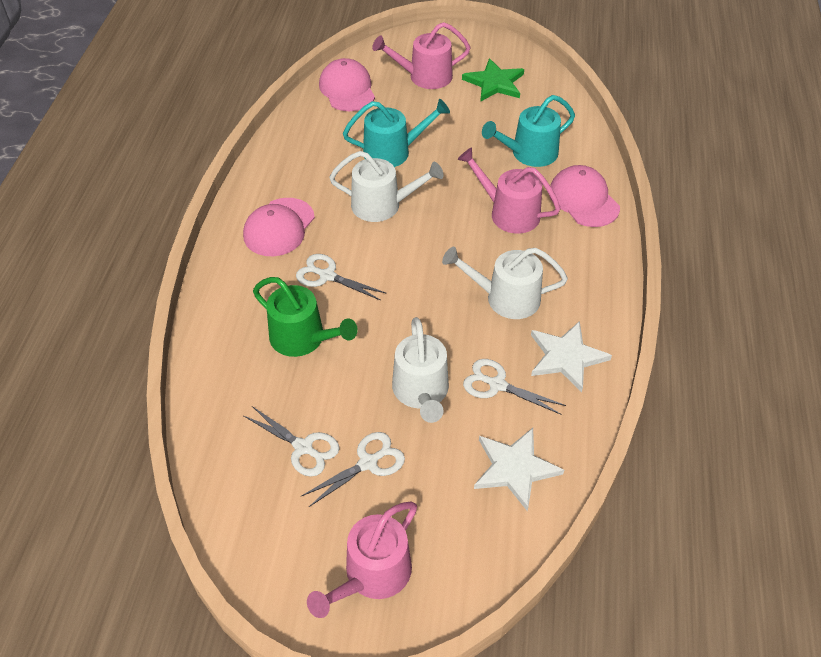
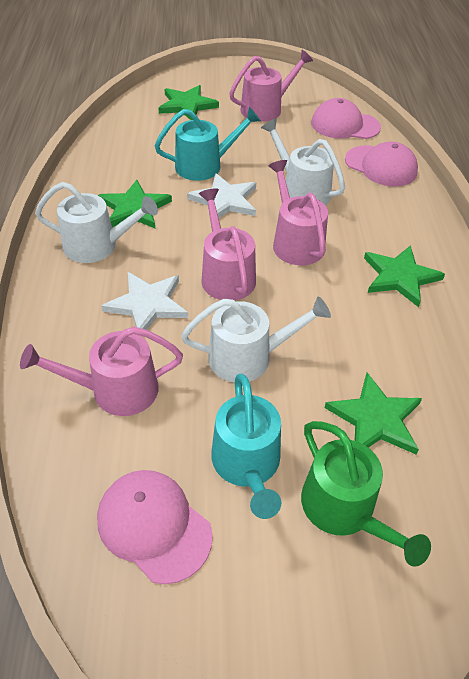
green star: [462,58,524,102] = 1 -> [98,180,172,228] [158,85,219,120] [324,373,422,454] [364,245,445,307] = 4
pink watering can: [307,502,417,618] [372,22,471,89] [457,147,561,233] = 3 -> [20,327,183,416] [199,188,256,300] [229,50,313,122] [269,160,328,265] = 4
white scissors: [244,406,340,477] [296,254,386,301] [302,432,405,507] [463,359,566,415] = 4 -> none = 0

